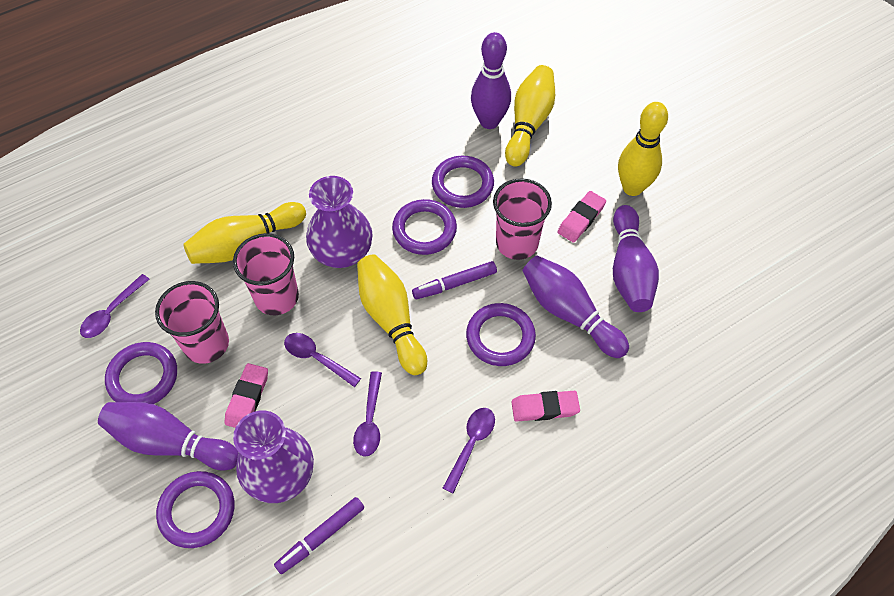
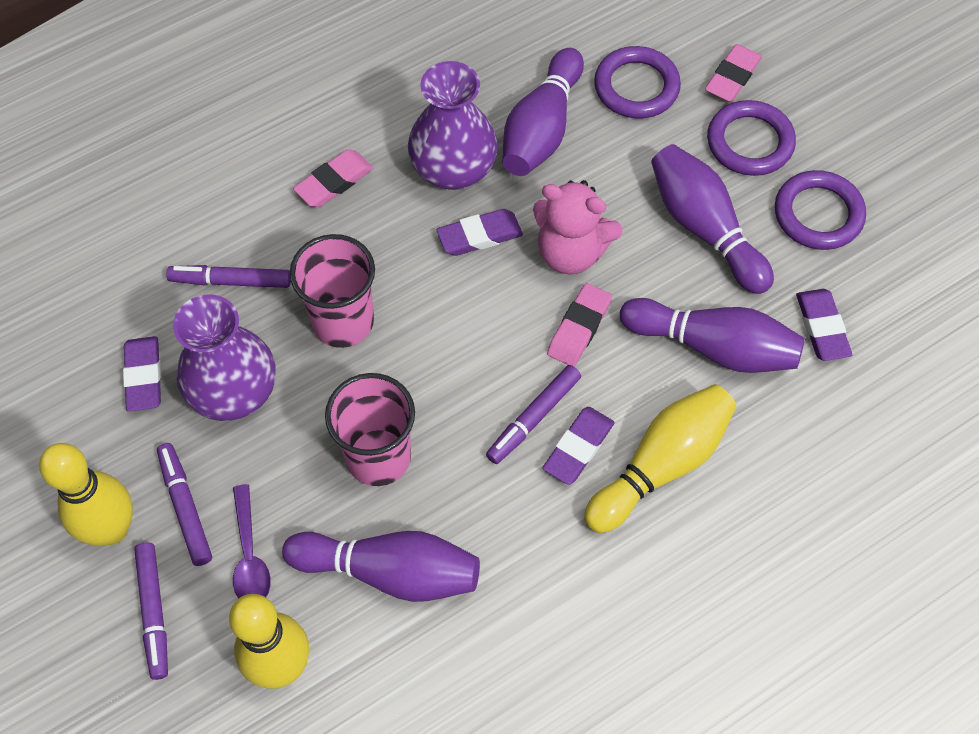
pink cup: [155,281,229,364] [233,233,299,315] [493,178,552,260] = 3 -> [290,234,375,348] [325,373,415,486] = 2
pink teddy bear: none = 0 -> [533,180,623,275] = 1
purple eraser: none = 0 -> [123,336,161,412] [437,209,523,256] [543,407,615,485] [796,289,852,361] = 4
purple marker: [274,497,364,574] [412,261,497,299] = 2 -> [134,543,168,680] [157,443,212,566] [166,265,291,288] [486,365,581,464] = 4
purple ring: [105,342,177,404] [156,471,235,548] [392,199,457,255] [432,156,494,208] [466,303,536,366] = 5 -> [594,46,681,119] [707,100,796,176] [775,170,866,250] = 3
purple spoon: [80,274,150,338] [284,333,361,387] [353,371,382,457] [443,408,495,494] = 4 -> [233,484,271,599] = 1
yellow bowling pin: [183,202,306,264] [357,255,427,375] [505,65,555,167] [618,102,668,196] = 4 -> [39,443,133,546] [229,594,309,689] [584,384,737,533] = 3

